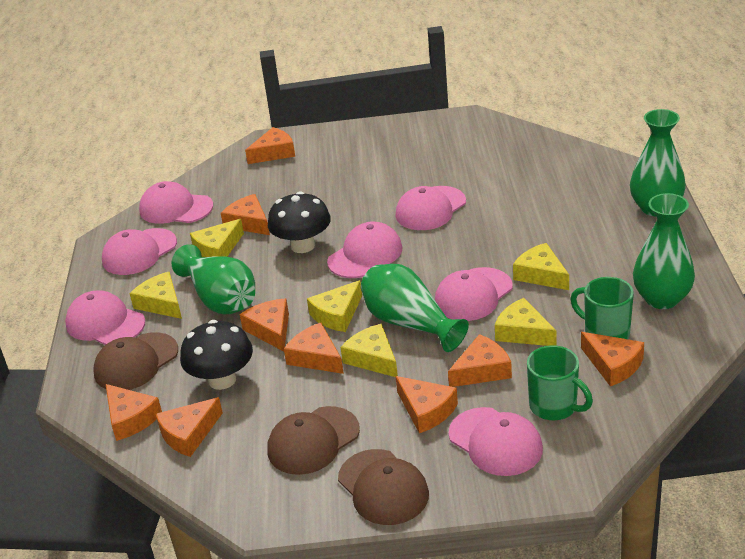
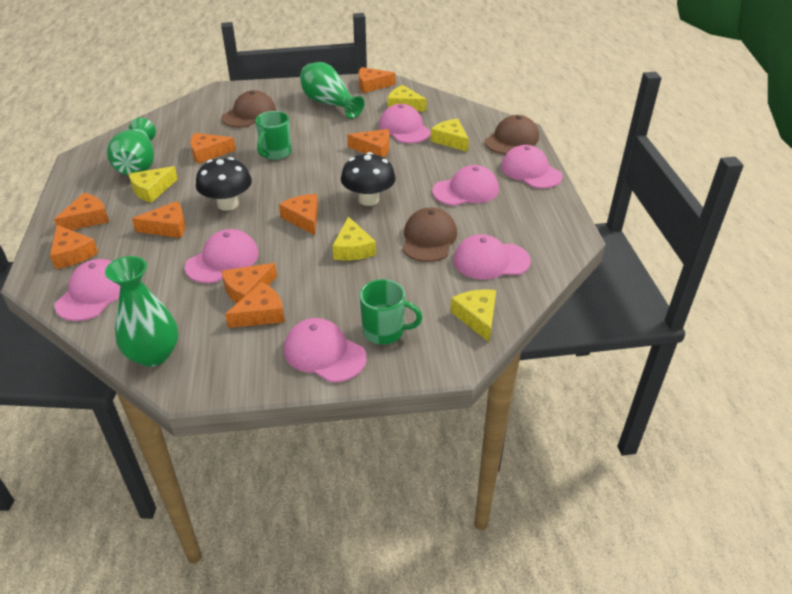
green vase: [172,244,255,314] [361,264,469,352] [630,109,686,216] [633,193,695,309] = 4 -> [105,256,179,367] [107,118,156,176] [300,62,365,119] = 3
yellow cheese: [130,272,182,319] [190,219,244,257] [307,280,362,332] [341,324,398,377] [495,298,557,346] [513,243,569,290] = 6 -> [128,166,178,203] [332,216,376,260] [388,85,427,112] [431,119,469,152] [450,289,496,342] = 5

